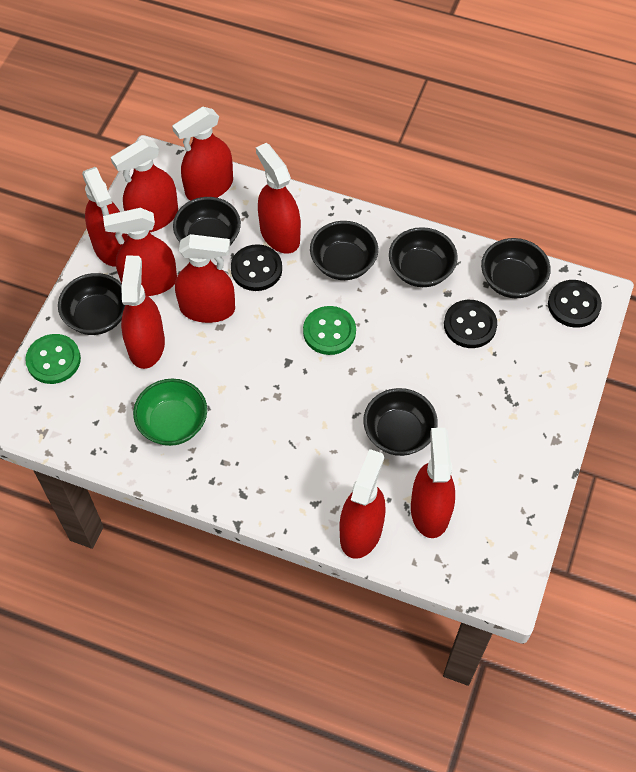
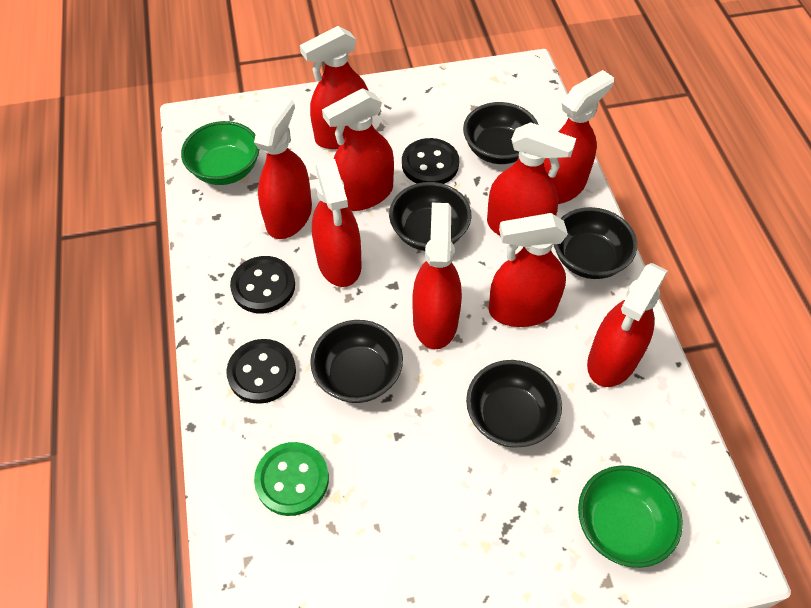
black bowl: [58,273,126,335] [173,197,241,245] [310,221,378,280] [363,388,438,456] [389,227,458,287] [481,238,551,298] = 6 -> [310,320,403,403] [389,182,471,251] [463,102,538,164] [466,360,562,448] [553,207,637,279] = 5
green bowl: [133,379,207,446] = 1 -> [181,121,260,185] [578,466,683,568] = 2
green button: [25,334,81,384] [303,306,356,355] = 2 -> [254,442,329,516] = 1

